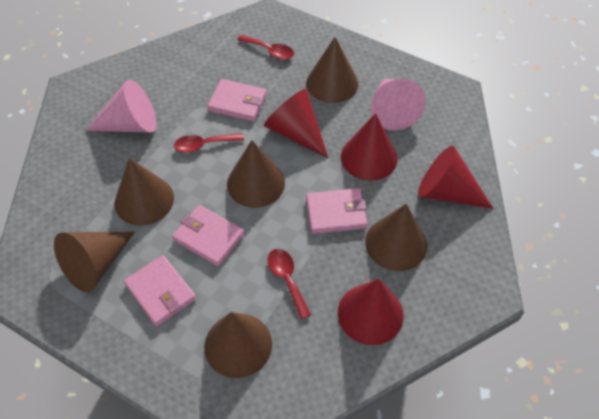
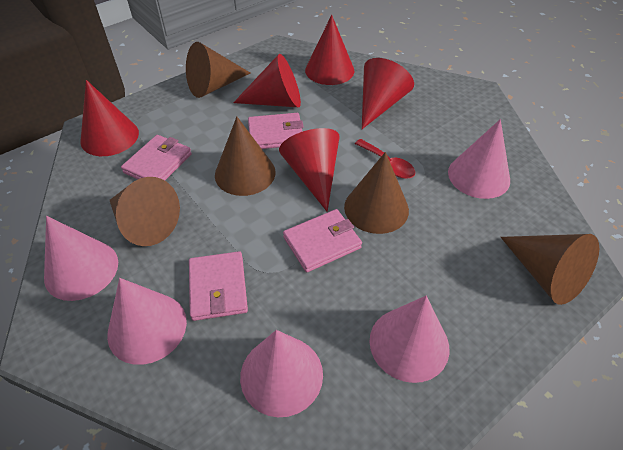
brown cone: [54,231,135,292] [114,158,174,226] [204,312,272,378] [227,140,285,208] [306,37,358,103] [365,204,427,271] = 6 -> [110,177,180,246] [186,42,251,98] [215,117,276,196] [344,152,409,234] [501,234,599,305] = 5
pink cone: [86,80,157,132] [371,79,426,131] = 2 -> [44,216,118,301] [107,278,187,365] [240,330,323,417] [369,296,449,383] [448,119,510,199] = 5
red cone: [264,89,328,158] [338,278,404,345] [341,113,397,181] [418,146,493,209] = 4 -> [81,80,139,156] [233,54,301,107] [279,128,339,212] [305,15,354,85] [362,58,414,129] = 5
red spoon: [174,133,244,153] [237,35,294,60] [268,249,311,319] = 3 -> [355,139,415,179] = 1

